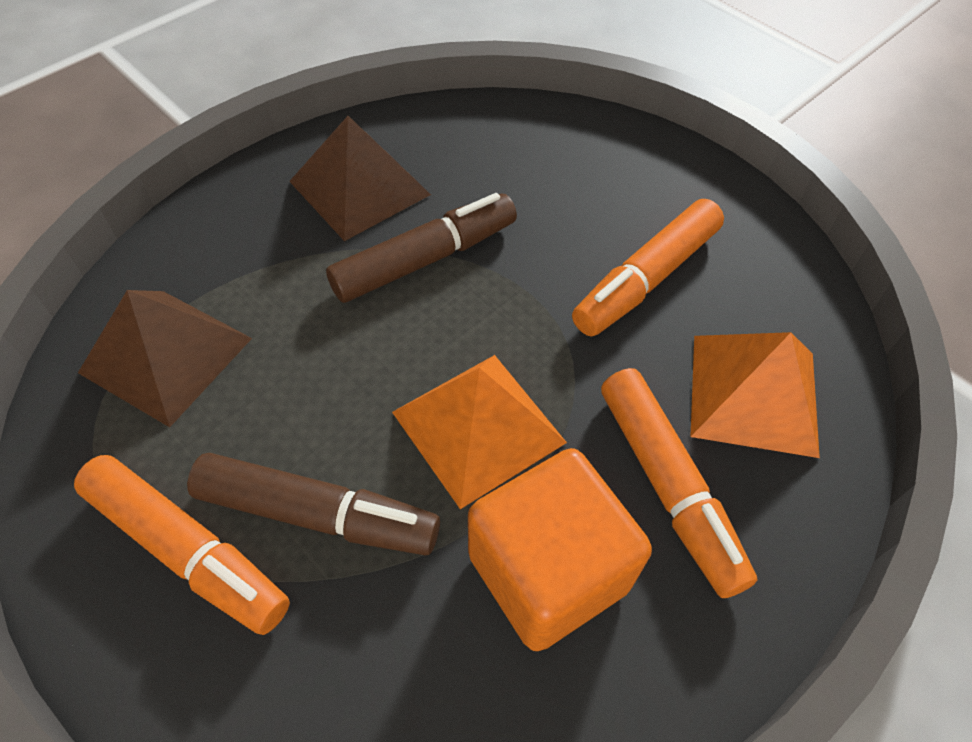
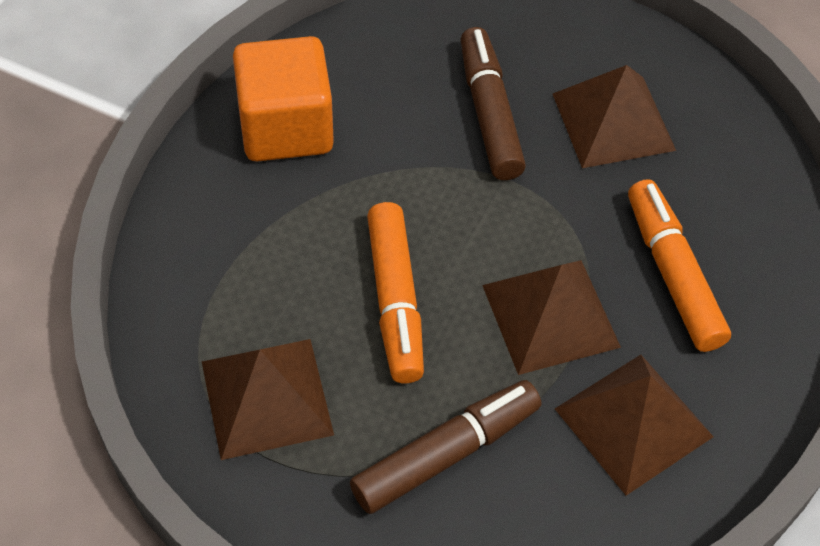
brown pyramid: [78,290,252,427] [289,116,431,241] = 2 -> [202,339,334,460] [482,260,621,375] [553,65,676,168] [555,355,714,495] = 4
orange marker: [74,455,290,635] [572,199,724,337] [601,368,758,598] = 3 -> [367,202,424,383] [628,179,731,352] = 2
orange pyramid: [392,355,567,509] [690,332,820,458] = 2 -> none = 0

